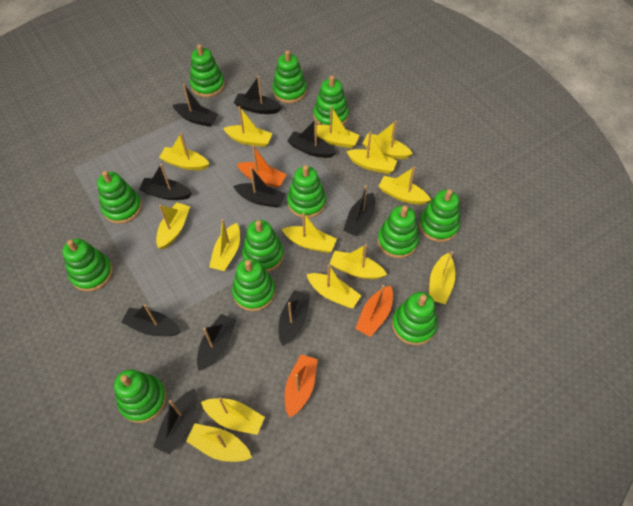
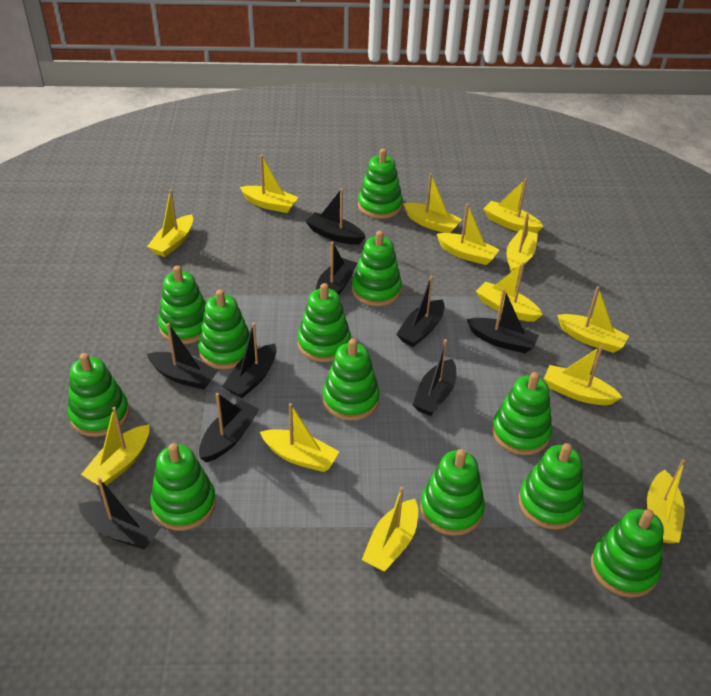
black boat: [121,304,181,336] [139,164,192,200] [153,389,197,455] [173,84,218,127] [197,314,236,371] [233,167,285,208] [234,76,282,114] [278,290,310,346] [287,119,336,158] [343,185,375,236] = 10 -> [78,478,161,549] [147,323,218,390] [199,393,259,462] [222,322,277,398] [305,189,366,245] [316,242,357,295] [396,276,445,347] [413,339,456,416] [467,289,539,353] = 9
orange boat: [237,145,286,188] [285,354,318,418] [355,285,393,337] = 3 -> none = 0
yellow boat: [156,202,190,249] [159,133,209,170] [186,423,252,462] [201,397,265,435] [209,219,240,271] [223,106,273,147] [282,212,337,253] [307,265,361,308] [314,106,360,148] [329,244,387,279] [346,132,397,174] [363,121,413,159] [378,166,431,205] [429,251,456,304] = 14 -> [81,407,149,486] [147,190,193,257] [240,155,299,213] [260,403,340,472] [362,487,418,571] [403,173,462,233] [436,203,500,265] [476,262,543,322] [483,178,544,233] [506,213,538,272] [544,346,622,405] [557,286,629,353] [647,459,685,544] = 13

